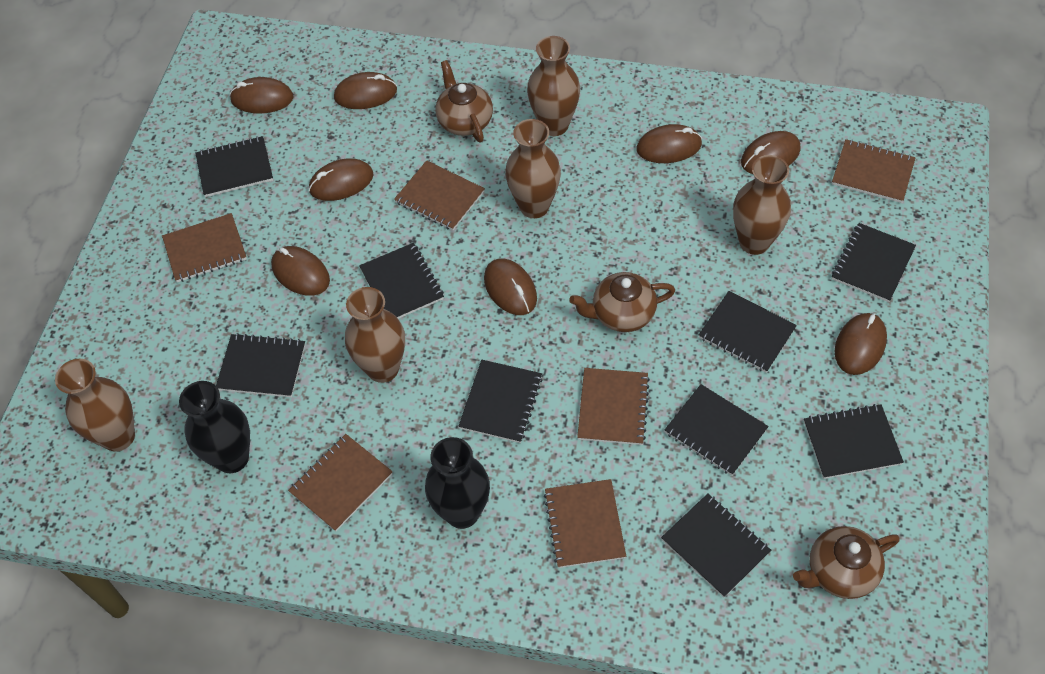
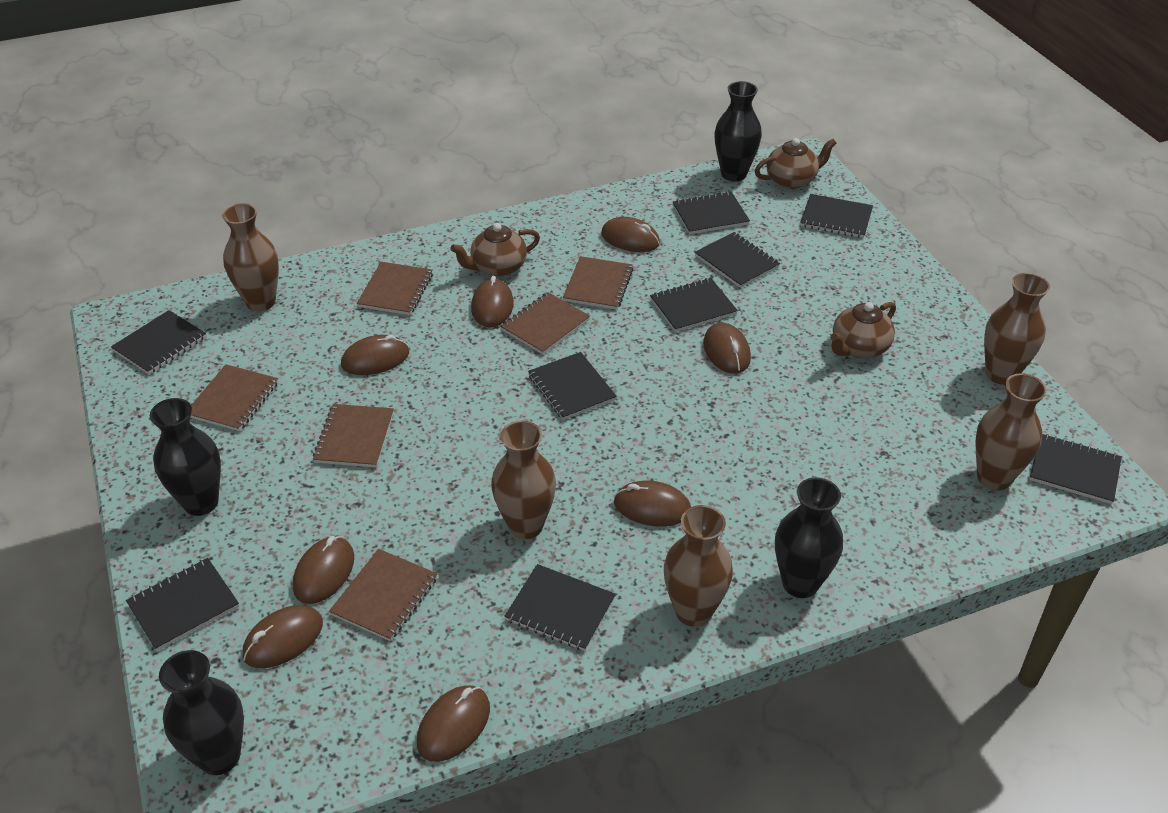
black vase: [179,381,250,473] [425,437,490,529] = 2 -> [150,398,221,516] [159,650,244,775] [714,81,762,182] [775,477,843,598] = 4

